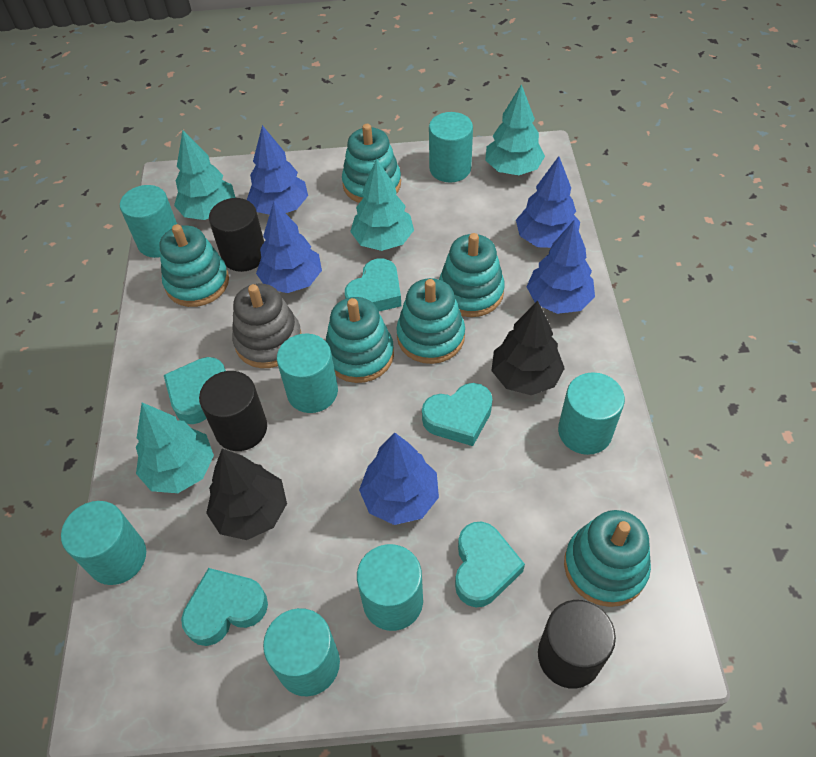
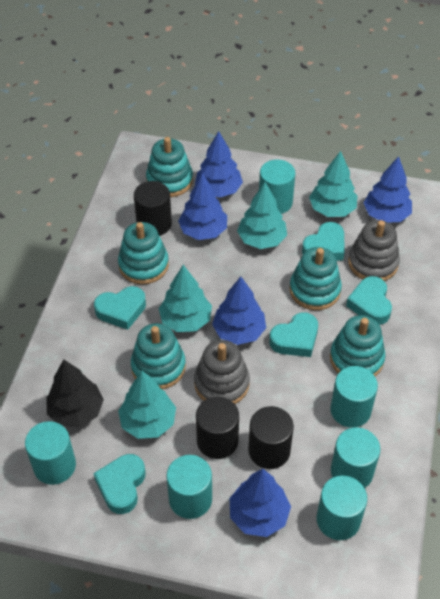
black tree: [206,449,287,540] [491,301,565,395] = 2 -> [47,359,104,427] = 1
grey stacking toy: [232,284,302,368] = 1 -> [194,340,250,404] [348,220,400,281] = 2
turquoise cylinder: [61,501,146,585] [120,185,177,258] [263,608,340,696] [277,333,338,413] [357,544,423,631] [429,112,473,182] [558,372,625,455] = 7 -> [25,421,76,485] [166,455,212,519] [259,160,296,214] [317,476,367,540] [330,366,378,428] [331,427,381,488] = 6
turquoise stacking toy: [159,224,229,307] [326,297,394,383] [342,124,401,203] [396,278,465,364] [439,233,505,317] [564,510,651,607] = 6 -> [118,222,169,284] [131,323,186,389] [146,137,193,197] [290,247,342,310] [330,315,385,376] = 5

